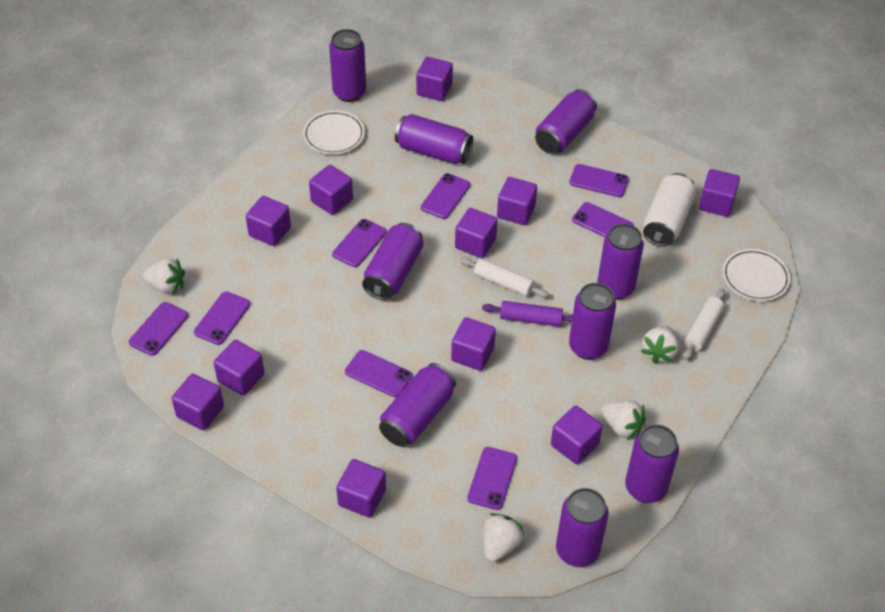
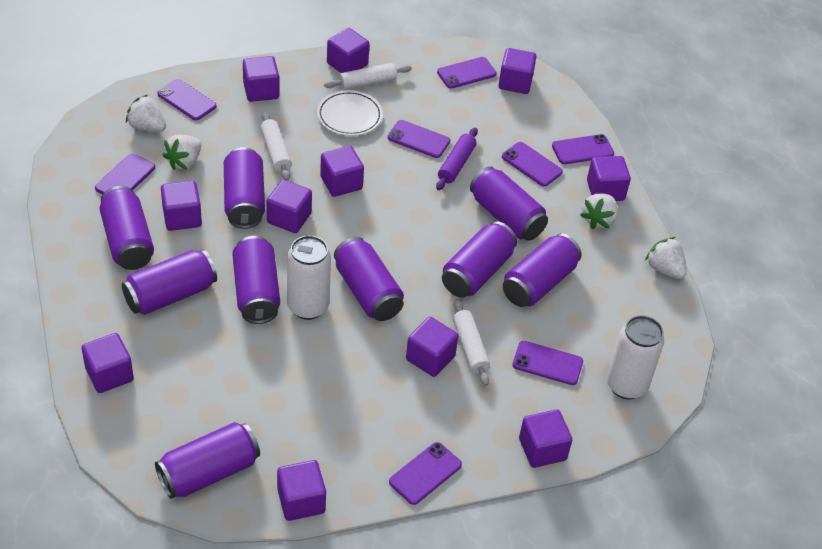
white can: [643,173,696,247] = 1 -> [287,235,331,320] [607,315,664,399] = 2
white plate: [303,110,365,154] [722,249,791,301] = 2 -> [317,90,383,136] = 1
white rolling pin: [460,258,549,298] [683,289,725,360] = 2 -> [260,112,292,180] [324,63,411,90] [453,299,490,386] = 3

